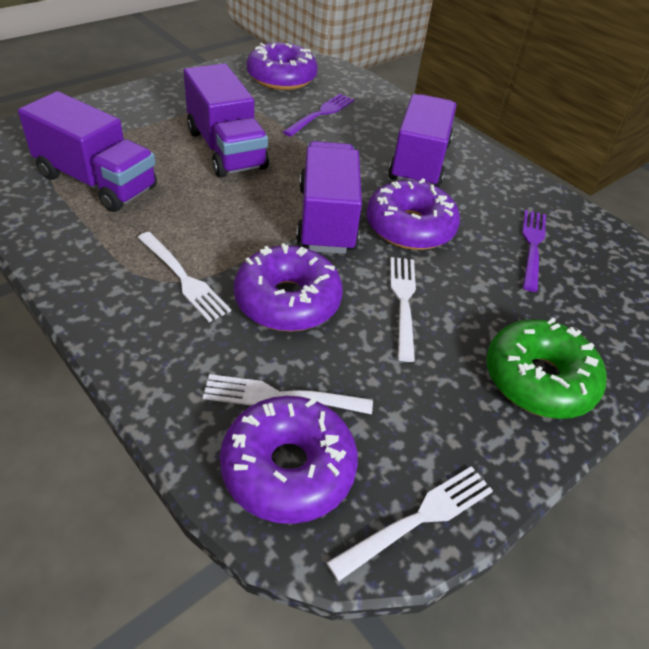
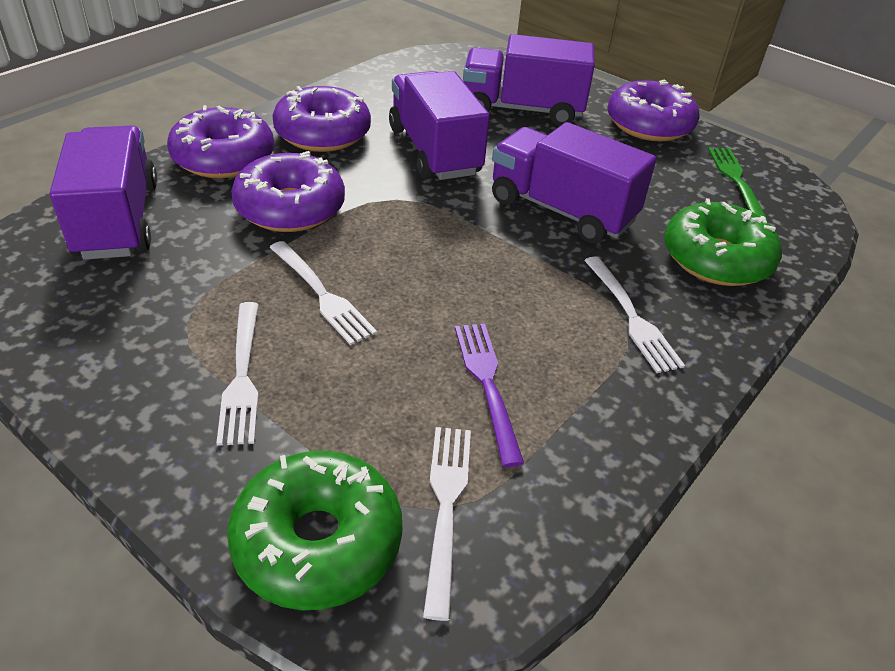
green donut: [486,318,606,419] = 1 -> [227,451,402,610] [664,198,782,286] = 2
green fork: none = 0 -> [708,147,769,222] = 1
purple fork: [283,94,354,137] [522,210,546,292] = 2 -> [455,323,524,467] = 1

